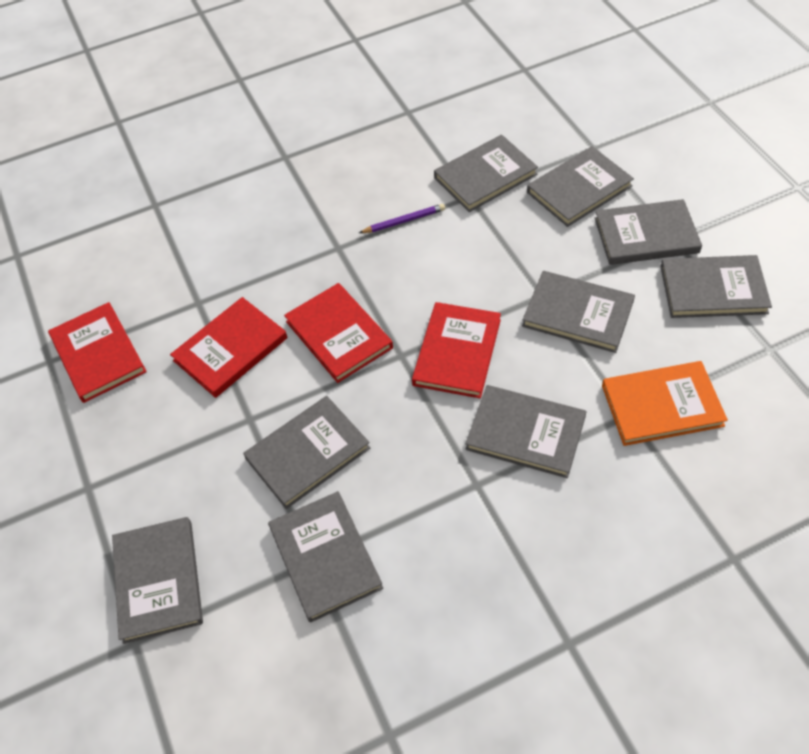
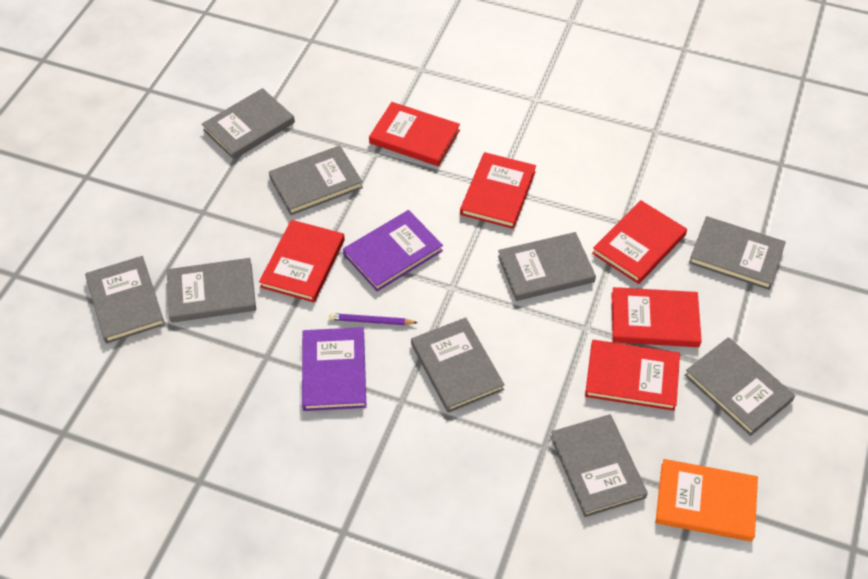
purple book: none = 0 -> [302,327,366,411] [343,210,443,291] = 2
red book: [48,302,147,403] [170,297,287,398] [284,283,393,383] [412,302,501,398] = 4 -> [259,220,345,302] [369,102,460,166] [460,152,536,229] [585,340,680,411] [592,200,687,284] [611,287,702,347] = 6

